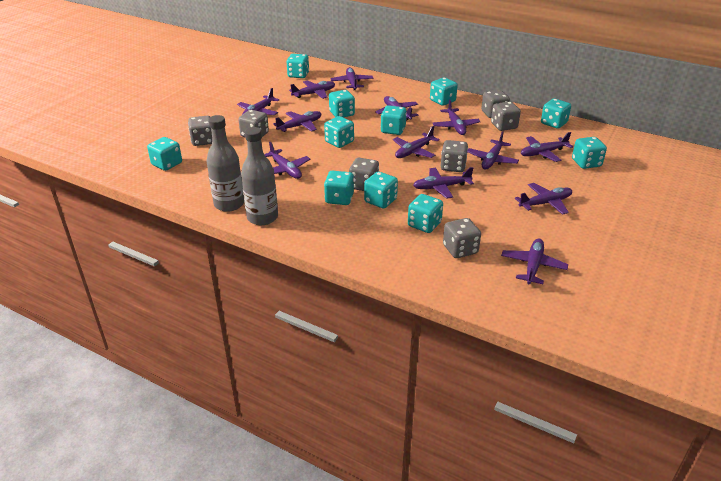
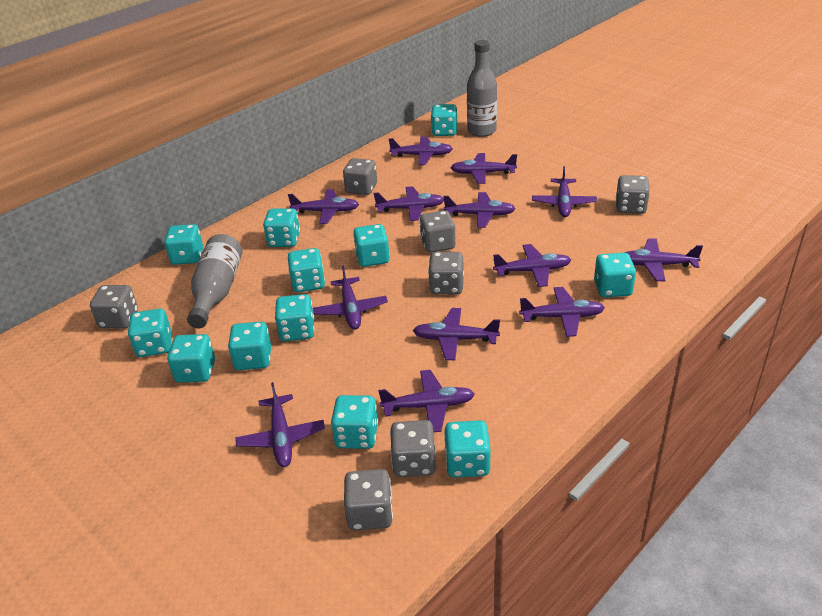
turquoise dice: [147,137,182,171] [286,54,309,78] [324,116,354,148] [324,171,354,205] [329,90,355,117] [364,171,398,208] [381,105,407,135] [408,194,443,233] [430,77,458,106] [541,99,571,129] [572,137,607,169] = 11 -> [128,309,172,357] [164,224,203,265] [167,334,215,382] [228,322,271,370] [263,208,300,247] [275,294,314,341] [288,248,325,292] [331,395,378,449] [353,224,390,267] [431,104,457,136] [444,420,490,478] [594,253,636,297] = 12

